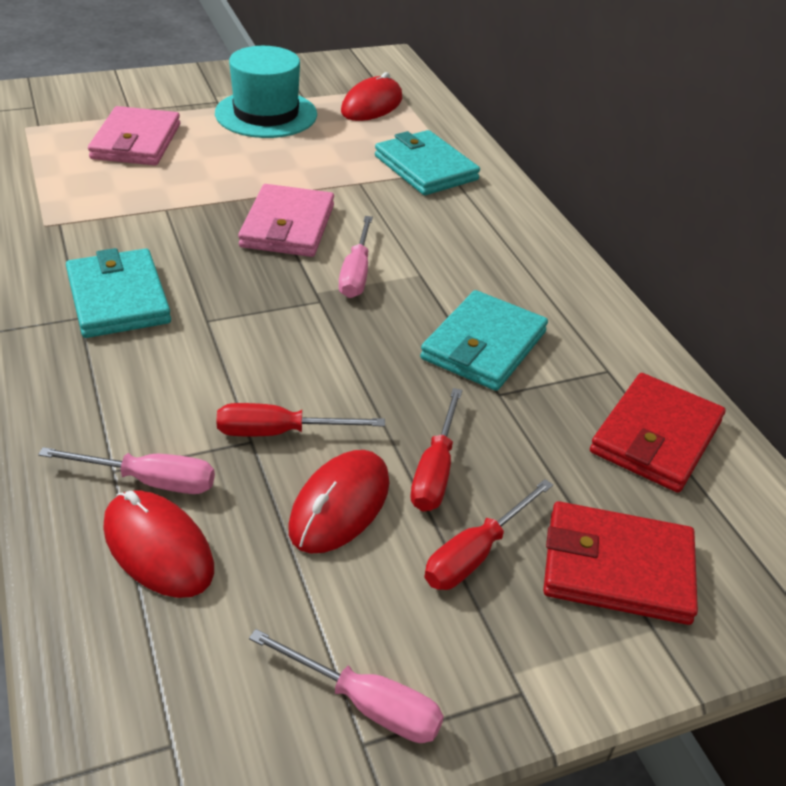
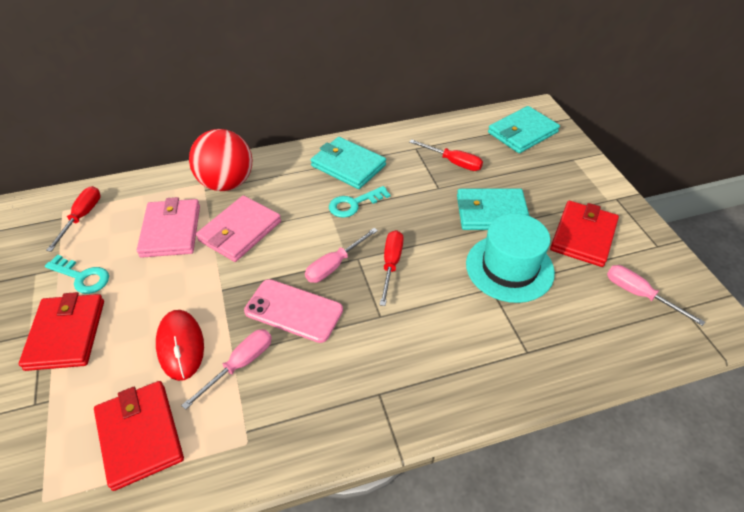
pink phone: none = 0 -> [244,279,343,343] = 1
red ball: none = 0 -> [189,129,252,191] = 1
red mouse: [103,490,214,598] [288,450,389,553] [341,72,402,121] = 3 -> [156,310,204,381] = 1
red wallet: [543,501,698,625] [590,373,725,493] = 2 -> [19,292,104,371] [94,381,184,491] [550,201,619,267] = 3
turquoise key: none = 0 -> [45,255,109,294] [329,186,391,218] = 2

